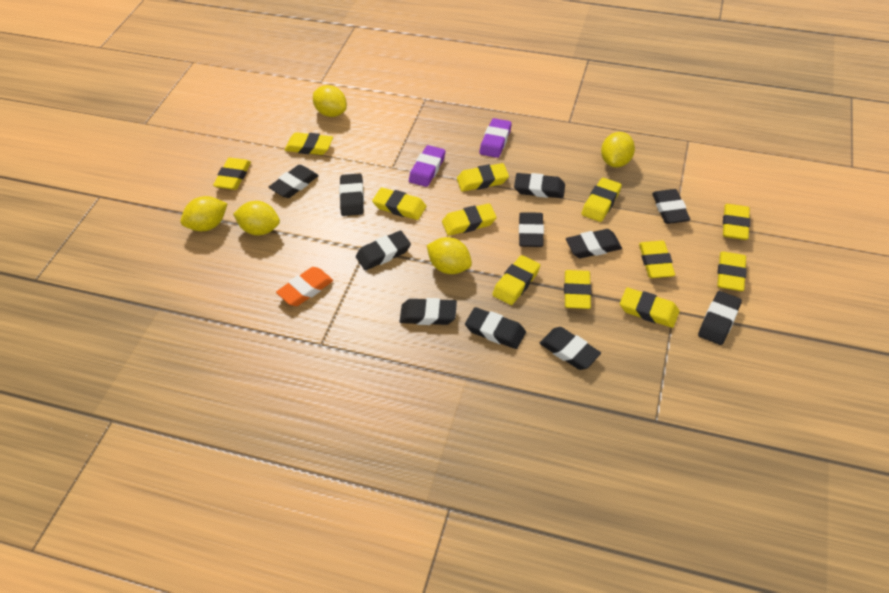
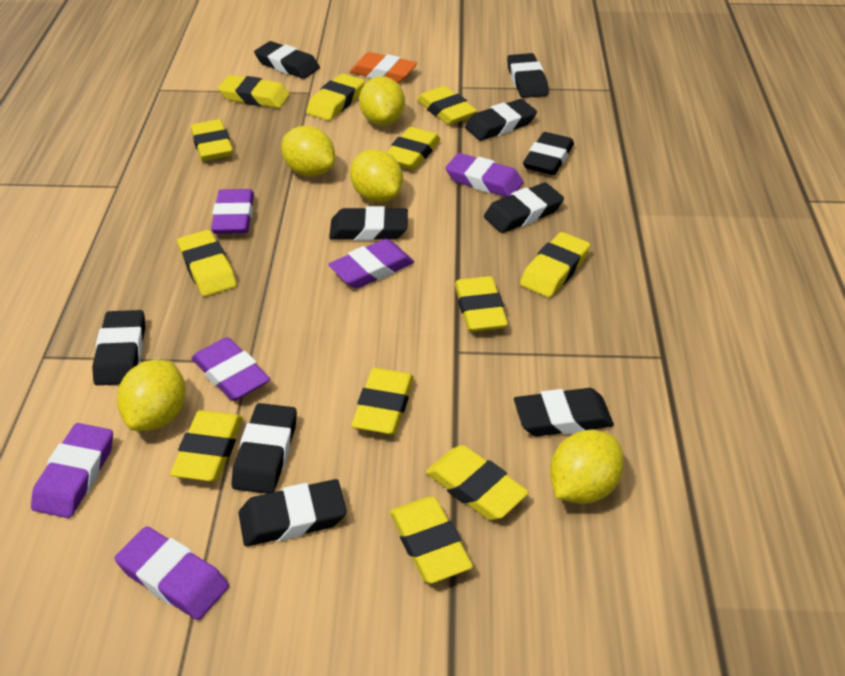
black eraser: [269,165,319,198] [339,173,364,216] [356,231,411,270] [400,298,457,325] [465,307,526,349] [514,173,565,198] [519,212,544,247] [540,327,601,370] [566,229,622,258] [652,189,690,224] [698,291,742,345] = 11 -> [92,310,145,385] [232,403,297,494] [238,479,347,546] [254,41,320,79] [329,206,408,241] [465,99,537,141] [484,182,564,233] [507,53,548,98] [514,388,614,436] [523,132,574,175] = 10
purple eraser: [409,145,446,187] [479,118,512,158] = 2 -> [31,423,113,518] [114,526,229,620] [191,337,270,401] [211,189,254,234] [328,239,414,289] [445,153,523,197] = 6

